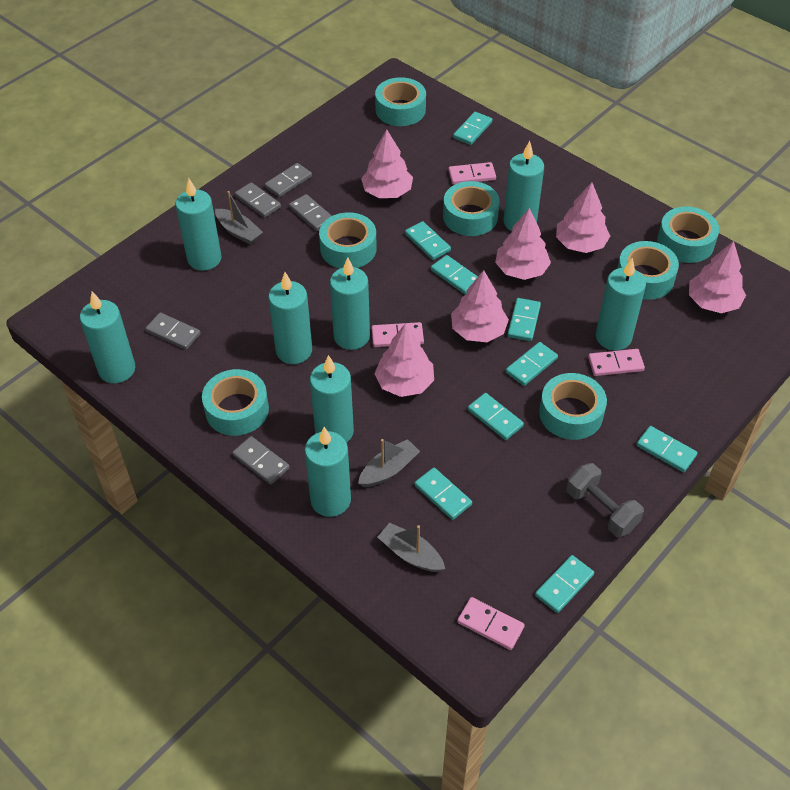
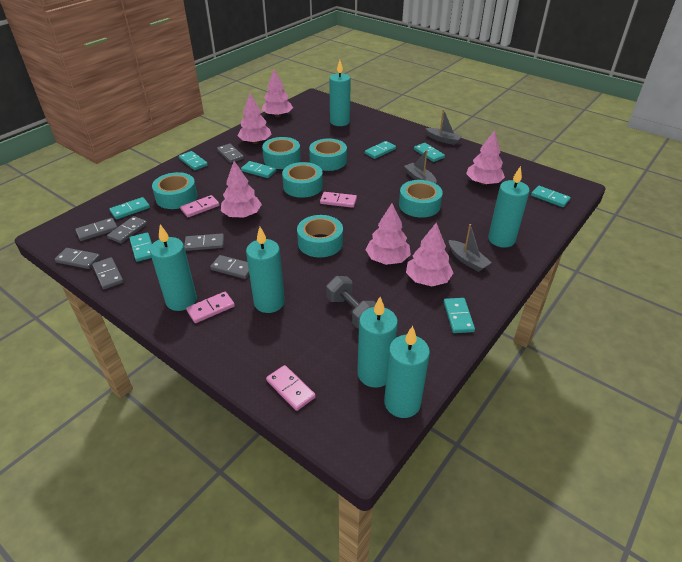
grey domino: [146,312,201,350] [232,436,290,485] [235,182,281,218] [265,163,312,197] [289,194,332,231] = 5 -> [55,248,100,269] [75,218,117,241] [92,257,123,289] [107,216,147,243] [184,233,224,251] [210,255,249,279] [217,144,244,163] = 7
turquoise candle: [80,292,135,383] [175,178,222,271] [268,272,312,364] [304,427,351,517] [310,355,354,443] [330,257,370,350] [503,141,544,231] [596,258,646,351] = 8 -> [150,224,197,311] [246,227,285,313] [329,60,351,126] [357,297,398,388] [384,326,430,418] [488,166,530,248] = 6
turquoise domino: [405,221,451,260] [414,468,472,520] [431,255,478,294] [453,112,493,145] [468,393,524,440] [506,342,558,386] [508,298,541,341] [535,555,594,613] [636,426,698,472] = 9 -> [110,197,150,219] [129,232,152,262] [179,151,208,170] [241,161,276,178] [365,141,396,159] [414,143,445,162] [444,298,475,333] [531,186,571,207] = 8
turquoise tape: [202,369,269,436] [319,212,377,268] [375,77,426,126] [443,181,499,236] [539,373,607,440] [617,241,679,300] [657,207,719,263] = 7 -> [152,172,197,209] [262,137,301,169] [282,162,323,198] [297,215,343,258] [309,138,347,171] [399,180,443,218] = 6

